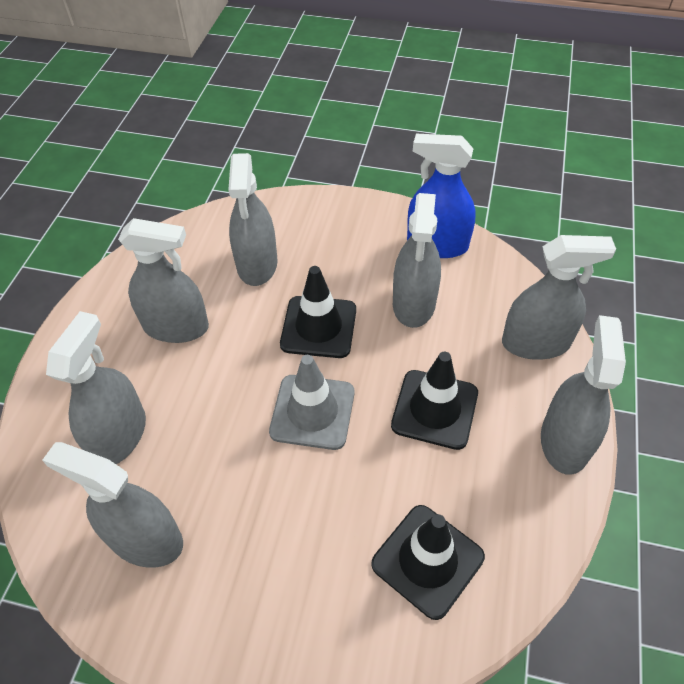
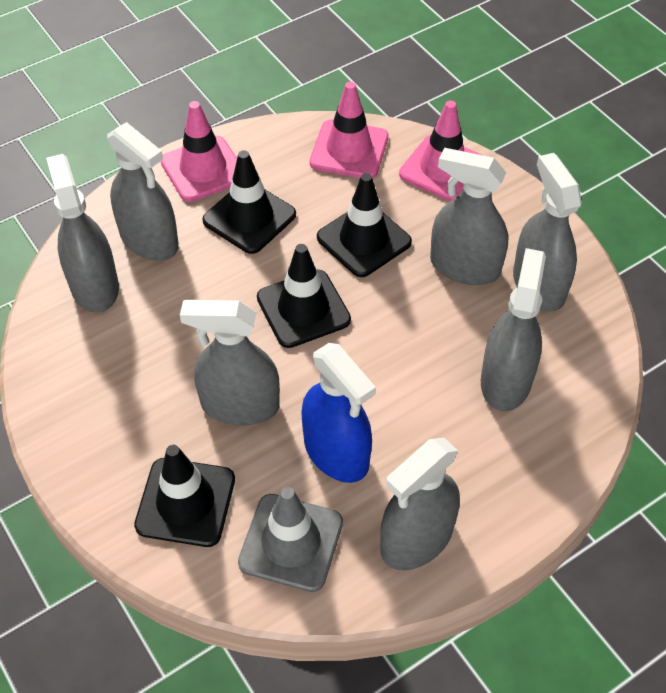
black traffic cone: [280,266,356,358] [371,505,485,620] [391,352,478,450] = 3 -> [134,445,235,547] [202,150,296,254] [257,244,351,348] [317,173,412,277] = 4
pink traffic cone: none = 0 -> [161,101,237,202] [310,82,388,178] [399,100,484,201] = 3

